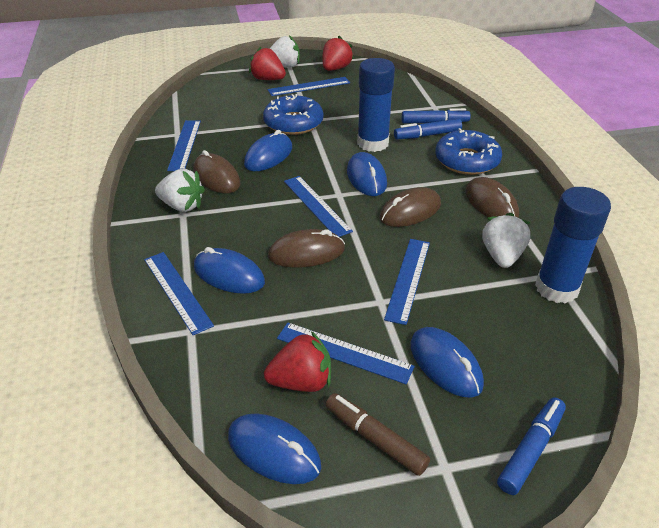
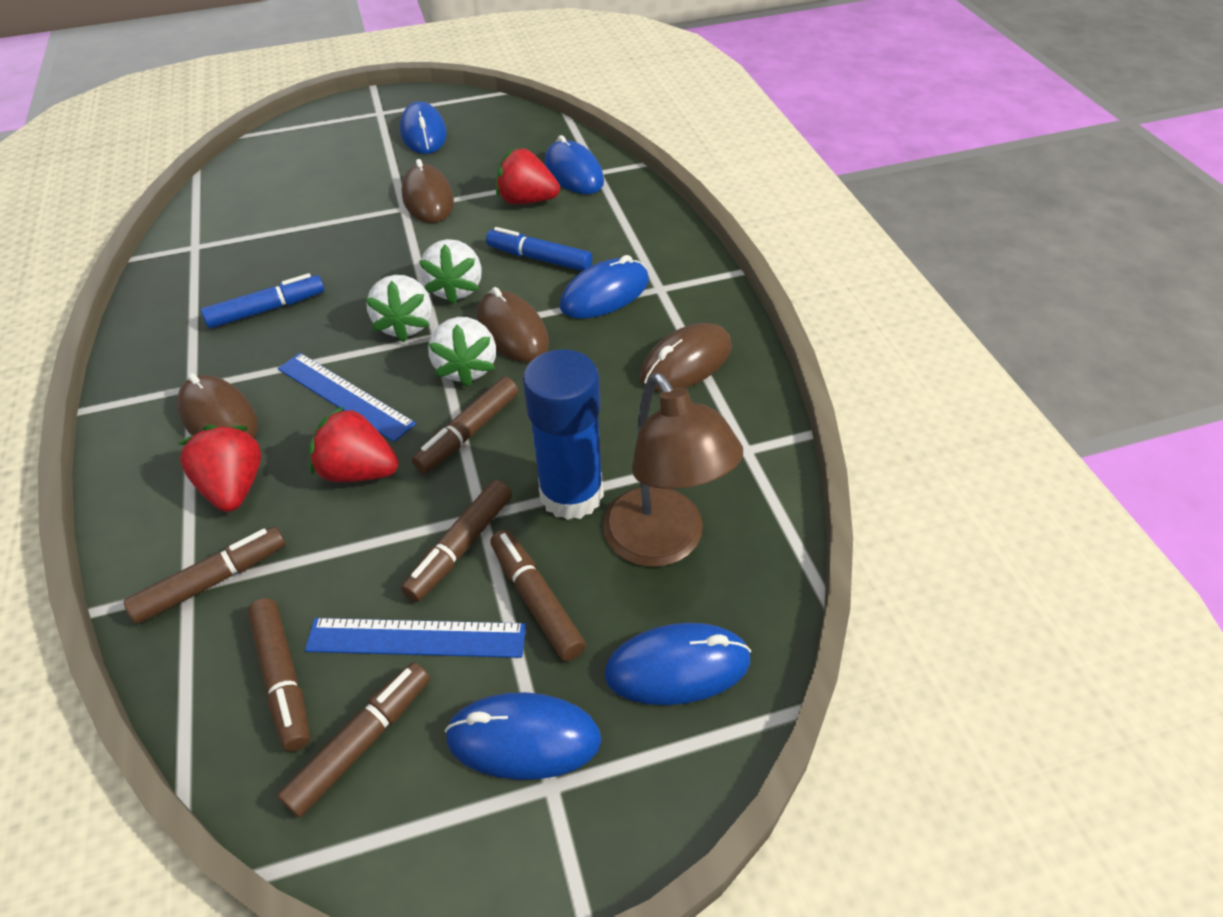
blue donut: [263,94,323,135] [435,128,502,175] = 2 -> none = 0
blue glue stick: [357,58,395,152] [535,187,611,304] = 2 -> [522,349,604,520] = 1
blue marker: [394,119,462,140] [402,108,471,123] [497,397,566,495] = 3 -> [201,273,324,328] [486,227,592,271] = 2
blue ruler: [144,252,214,335] [167,120,201,171] [267,77,350,96] [277,323,415,384] [284,176,353,237] [384,239,430,325] = 6 -> [278,353,416,442] [305,618,526,658] = 2
brown lamp: none = 0 -> [603,373,743,567] = 1
brown marker: [326,393,430,476] = 1 -> [124,526,286,624] [247,598,310,752] [277,662,430,818] [401,480,512,602] [412,377,518,474] [490,530,586,661] = 6

